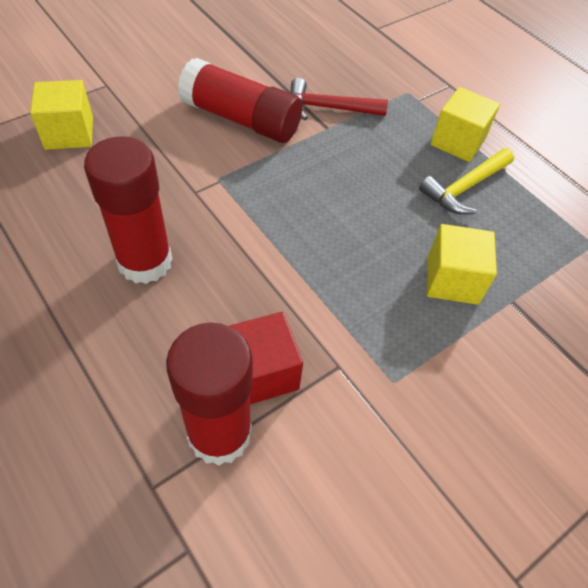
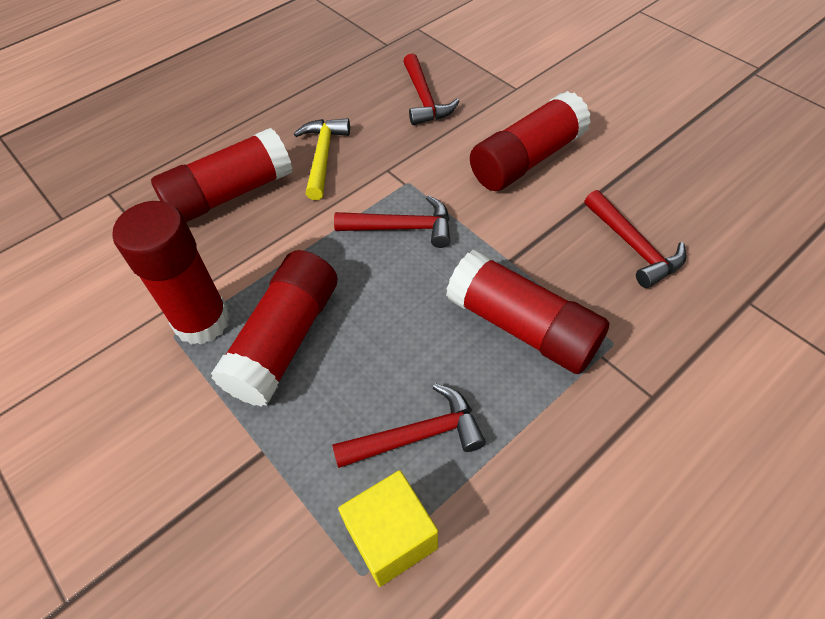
red cube: [229,312,303,404] = 1 -> none = 0
red glue stick: [84,136,172,284] [166,322,253,466] [178,58,303,143] = 3 -> [112,201,230,345] [151,128,293,222] [211,250,337,407] [446,250,610,374] [470,91,591,191] = 5
red hammer: [291,78,388,120] = 1 -> [332,383,486,468] [334,195,450,248] [403,53,459,125] [584,190,687,288] = 4
yellow cube: [30,80,93,150] [427,224,497,305] [430,87,500,162] = 3 -> [338,470,438,587] = 1

